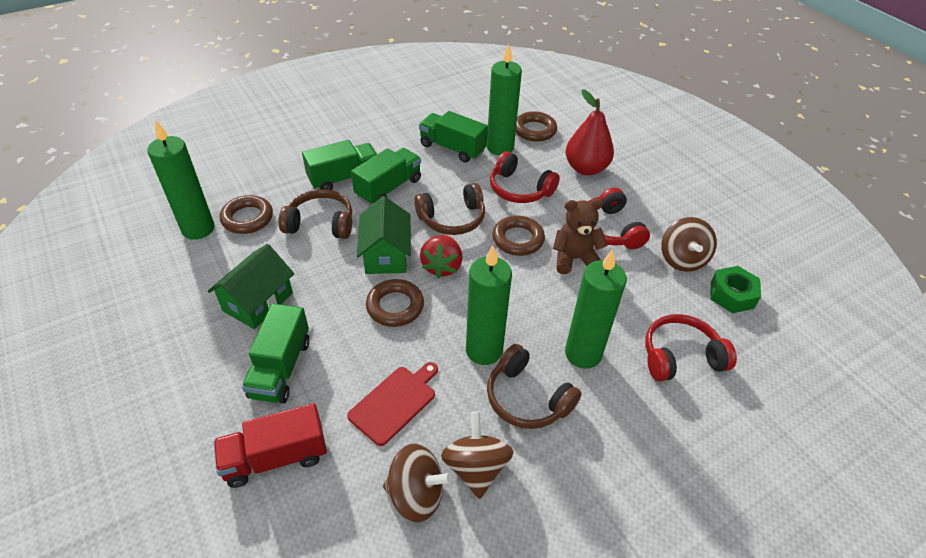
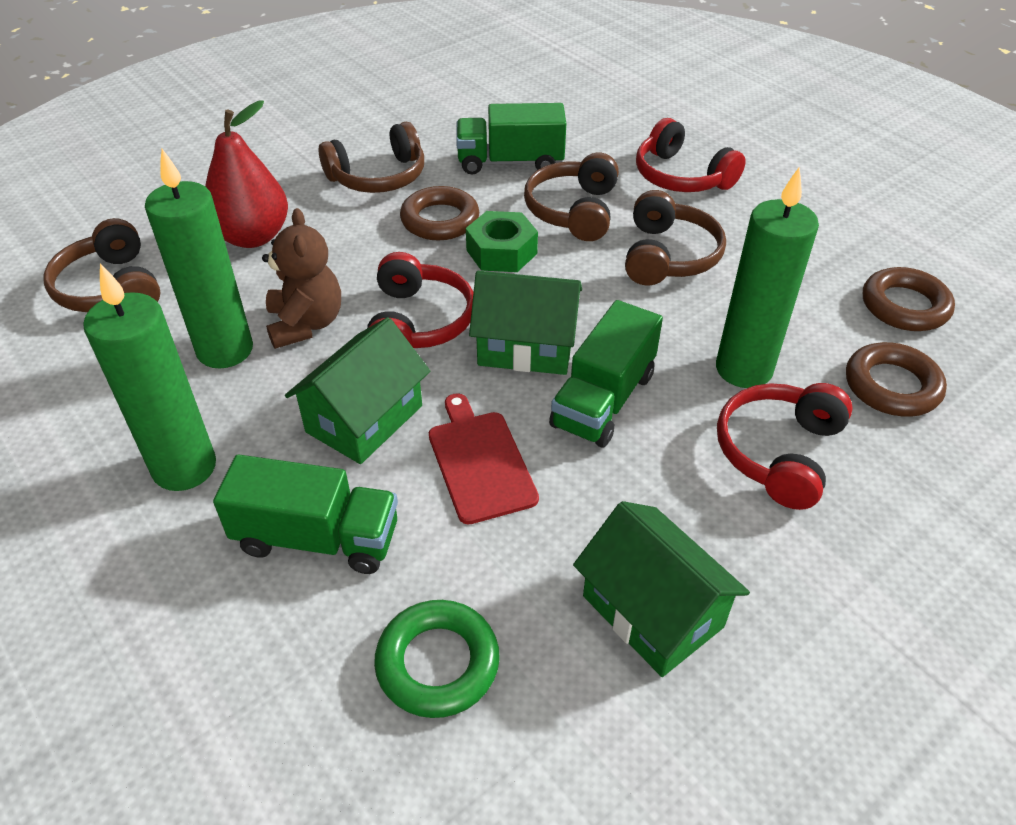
brown headphones: [278,189,352,239] [414,183,485,235] [487,344,582,429] = 3 -> [44,218,161,312] [319,122,424,193] [524,152,619,241] [625,190,726,285] = 4
brown ring: [220,195,273,234] [366,279,424,327] [492,216,545,256] [516,111,557,142] = 4 -> [400,186,479,240] [846,342,947,417] [863,267,955,331] = 3
brown spinning top: [383,444,453,522] [441,411,514,499] [661,217,717,272] = 3 -> none = 0
green candle: [148,120,214,240] [466,245,512,365] [487,44,522,155] [565,249,627,369] = 4 -> [83,263,216,491] [145,149,253,369] [716,168,819,388] = 3
green house: [208,244,294,329] [357,196,411,274] = 2 -> [285,317,430,464] [469,271,582,375] [573,501,750,677] = 3
green ring: none = 0 -> [374,600,500,718] = 1
green truck: [242,304,309,403] [302,140,377,190] [351,148,421,205] [419,111,488,163] = 4 -> [213,455,398,574] [456,103,566,175] [549,300,663,448] = 3
red strawberry: [420,235,463,278] = 1 -> none = 0
red truck: [214,403,327,488] = 1 -> none = 0

